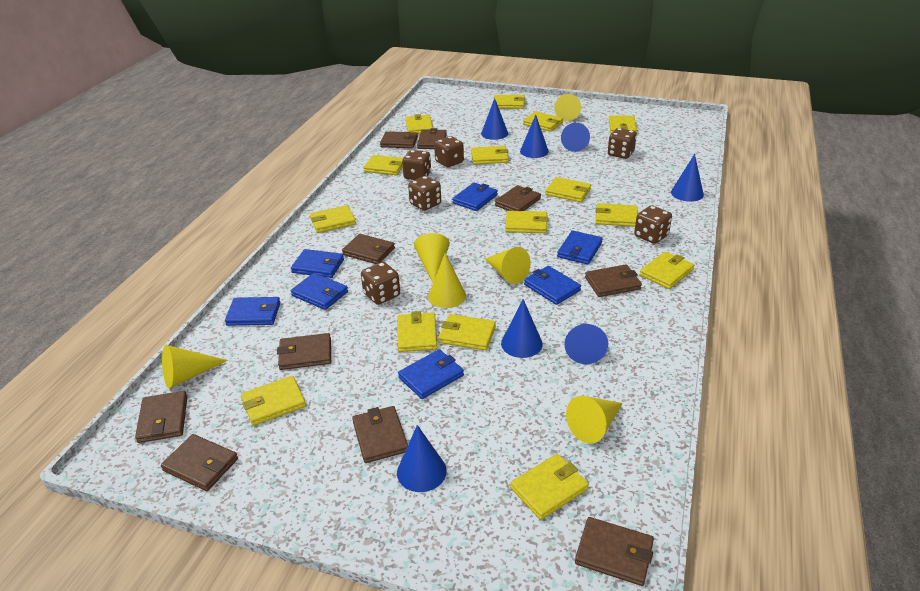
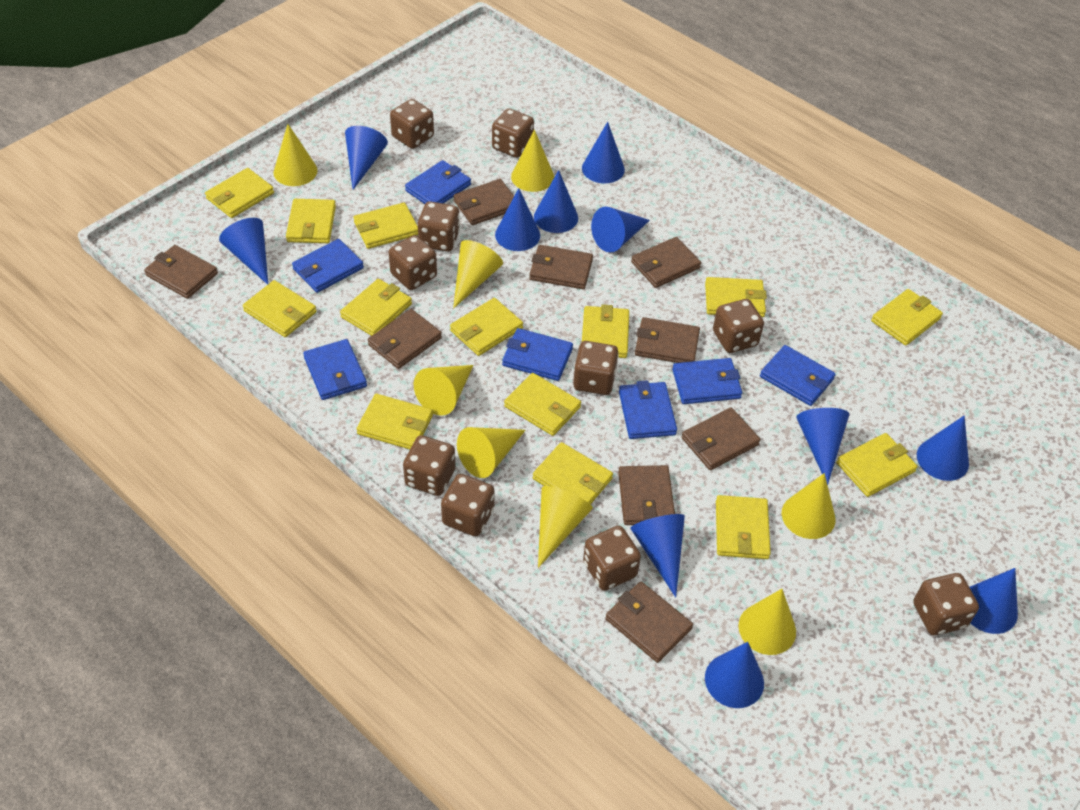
blue cone: [397,425,447,492] [481,98,508,140] [501,299,543,358] [520,115,549,158] [561,123,590,152] [564,323,608,364] [671,154,704,202] = 7 -> [219,218,268,285] [345,126,388,190] [495,188,540,251] [534,170,578,233] [582,122,625,183] [591,207,650,252] [630,514,685,597] [705,642,764,708] [796,408,849,485] [917,415,969,481] [970,568,1018,634] = 11
brown dice: [361,262,400,305] [402,150,431,180] [408,176,441,211] [434,136,464,167] [608,128,637,159] [634,205,672,244] = 6 -> [389,235,437,290] [390,99,434,149] [403,435,456,496] [418,201,460,252] [441,474,495,536] [492,108,534,158] [573,341,619,395] [583,526,641,591] [713,299,764,353] [913,573,979,636] = 10
brown wallet: [135,391,188,443] [161,434,238,491] [277,333,331,370] [342,234,395,264] [352,406,408,463] [380,131,418,148] [417,128,447,149] [495,185,541,211] [575,517,654,586] [585,264,642,297] = 10 -> [144,245,218,299] [368,309,442,369] [453,179,514,225] [529,245,593,289] [605,581,693,663] [618,465,675,525] [631,237,701,288] [635,317,700,363] [682,407,761,470] = 9
yellow cone: [162,345,228,388] [414,233,450,283] [428,253,466,308] [485,247,531,284] [554,94,581,121] [566,396,623,443] = 6 -> [274,124,317,186] [414,365,474,416] [453,240,503,309] [457,427,526,478] [511,130,554,192] [538,486,593,568] [738,589,796,655] [782,473,836,539] = 8
yellow wallet: [241,376,306,426] [310,205,356,233] [363,155,403,175] [398,311,437,352] [406,114,433,134] [438,314,496,351] [471,146,509,165] [494,95,525,109] [505,211,548,233] [510,454,589,520] [523,111,563,132] [545,177,591,202] [595,203,638,227] [608,115,637,134] [640,252,694,289] = 15 -> [205,168,274,218] [243,280,317,337] [286,199,336,243] [340,279,412,336] [353,203,418,249] [357,394,433,449] [450,298,523,356] [504,373,581,436] [533,442,613,504] [582,304,629,358] [705,277,767,317] [716,495,771,559] [837,433,918,497] [871,289,943,346] = 14

